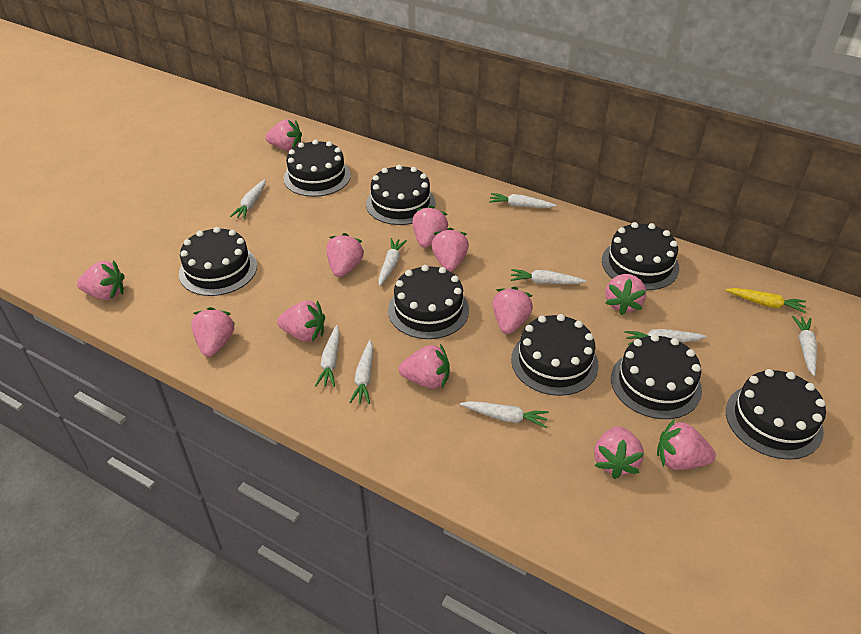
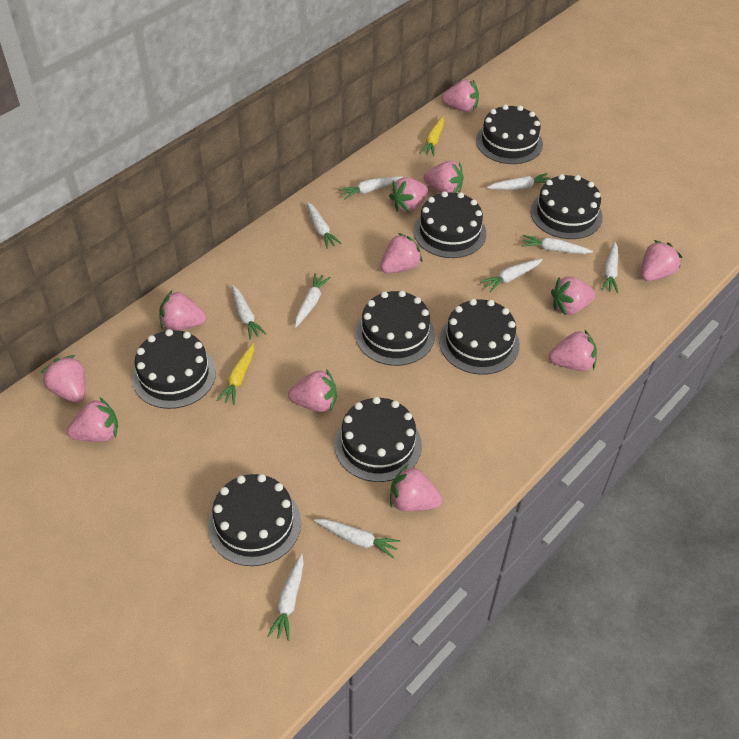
white carrot: [230,179,265,219] [315,325,340,387] [349,340,373,404] [378,238,407,286] [460,401,549,428] [489,193,556,208] [511,269,586,284] [624,329,707,345] [792,316,817,376] = 9 -> [232,285,266,340] [267,553,304,641] [295,273,331,327] [306,202,342,249] [314,519,400,558] [339,176,403,199] [480,259,543,292] [487,173,550,190] [522,235,593,254] [601,242,618,294] = 10
yellow carrot: [725,288,806,313] = 1 -> [217,343,254,405] [420,116,444,156] = 2

